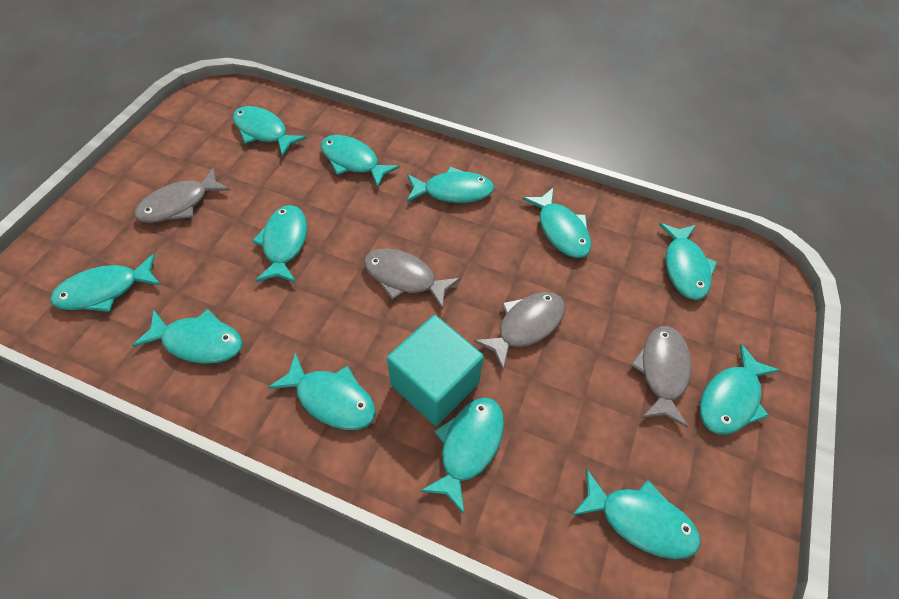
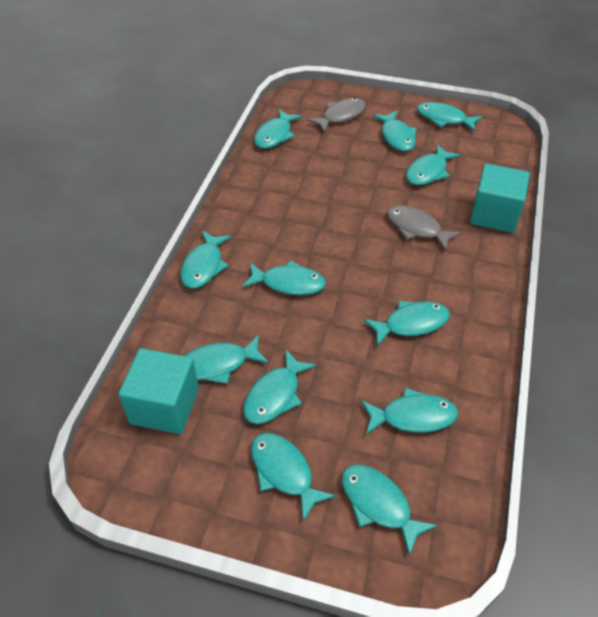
grey fish: [134,168,230,223] [364,248,460,309] [474,292,565,370] [630,326,692,428] = 4 -> [307,98,366,133] [387,205,461,251] = 2
turquoise cube: [387,315,484,426] = 1 -> [118,348,199,434] [470,164,530,233] = 2

